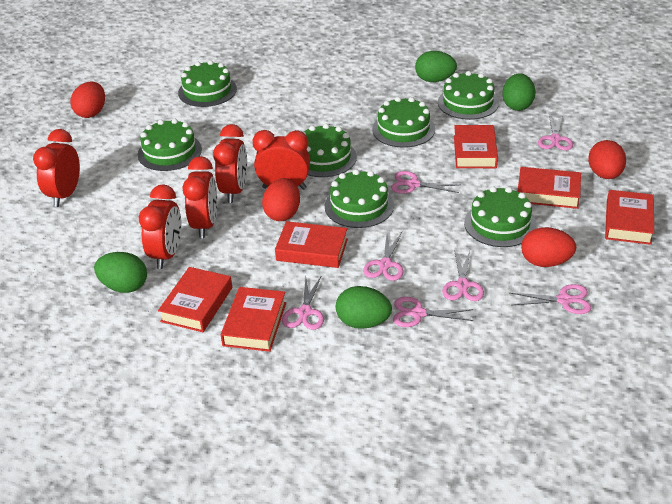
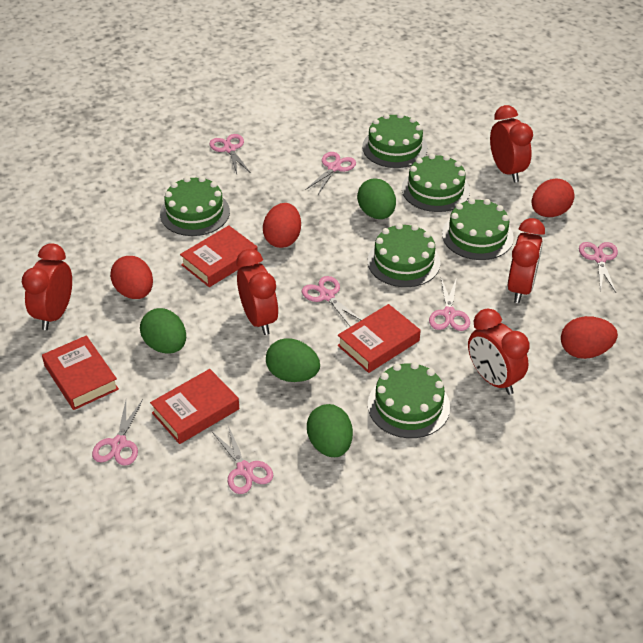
green cake: [138,119,202,171] [178,60,237,107] [303,124,357,177] [325,169,394,228] [372,97,435,148] [438,71,499,120] [464,186,537,247] = 7 -> [160,176,230,236] [362,113,428,168] [368,223,441,287] [368,362,450,438] [402,153,470,212] [442,198,514,260] = 6
red book: [158,267,232,332] [221,287,286,352] [275,221,348,268] [454,125,498,168] [518,167,581,209] [605,190,654,245] = 6 -> [42,335,119,410] [150,369,239,444] [180,225,258,287] [337,304,421,373] = 4

